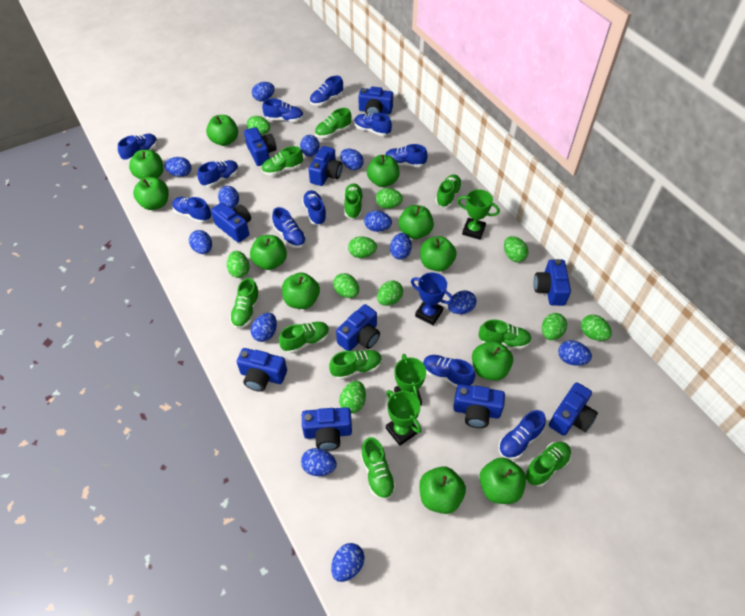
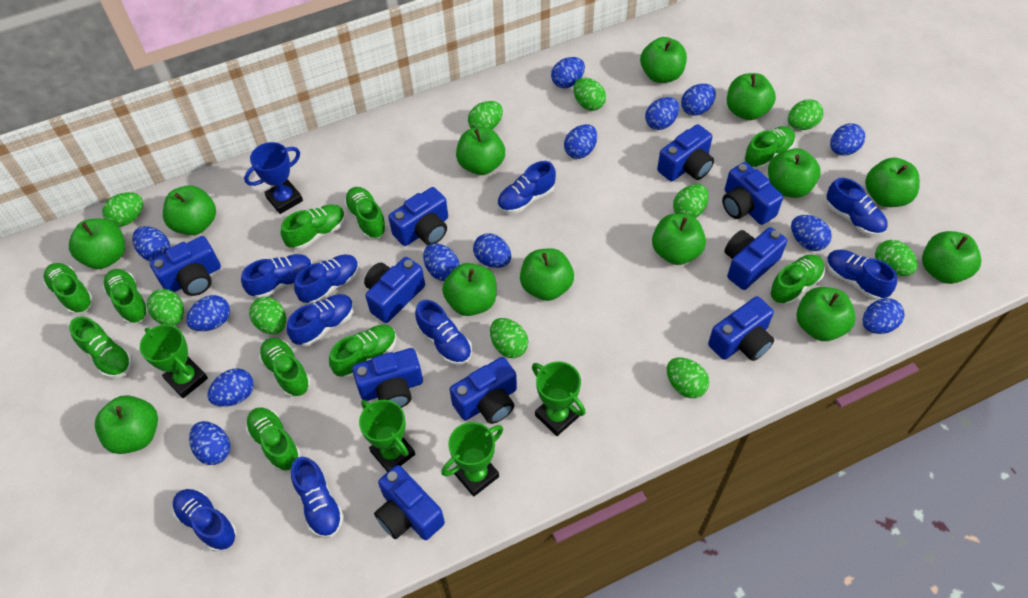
blue shoe: [118,134,158,161] [173,197,211,223] [197,160,239,187] [262,98,304,122] [272,207,306,248] [302,190,327,225] [310,76,343,106] [354,113,392,136] [385,144,428,167] [423,355,475,387] [498,410,546,460] = 11 -> [172,489,237,552] [241,254,313,299] [287,294,354,347] [291,457,344,538] [294,255,359,304] [415,300,472,365] [497,161,556,214] [826,178,888,236] [826,250,897,300] = 9
green apple: [129,150,163,180] [133,177,169,210] [206,115,238,146] [250,235,287,270] [282,272,320,309] [367,155,400,187] [398,205,434,239] [419,466,466,514] [420,236,457,271] [472,341,513,381] [479,457,526,504] = 11 -> [69,219,125,269] [95,395,158,454] [163,186,216,235] [442,263,497,316] [456,127,505,175] [520,248,574,301] [640,37,687,83] [652,214,706,265] [727,73,776,120] [768,148,820,198] [797,287,856,341] [865,157,920,207] [922,231,981,284] = 13
green trophy: [386,390,421,446] [394,354,426,405] [457,189,500,240] = 3 -> [140,324,208,398] [359,400,415,472] [442,422,503,497] [532,361,586,436] = 4

